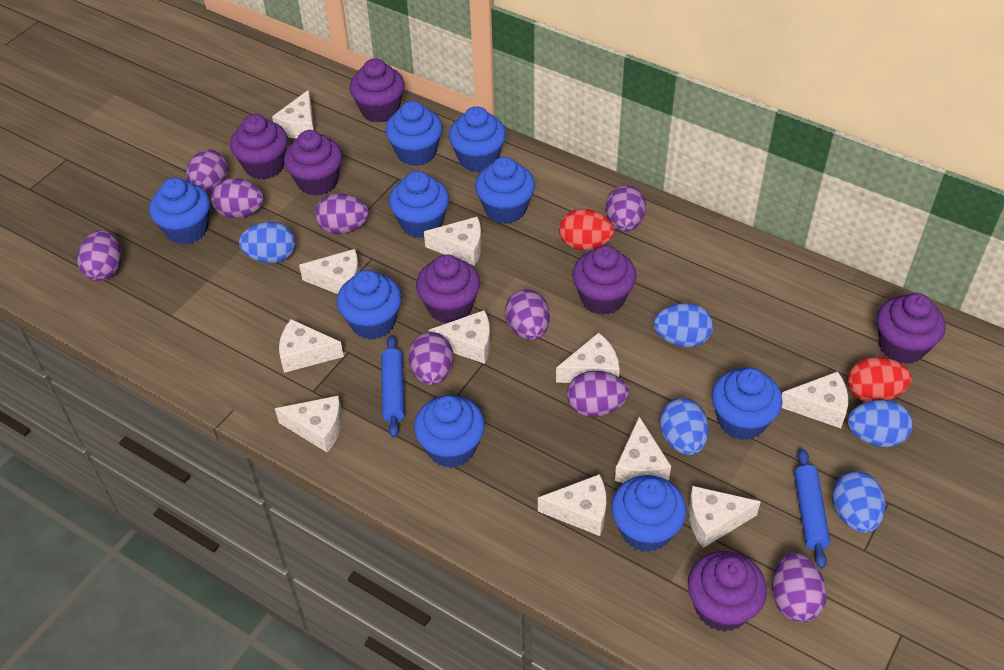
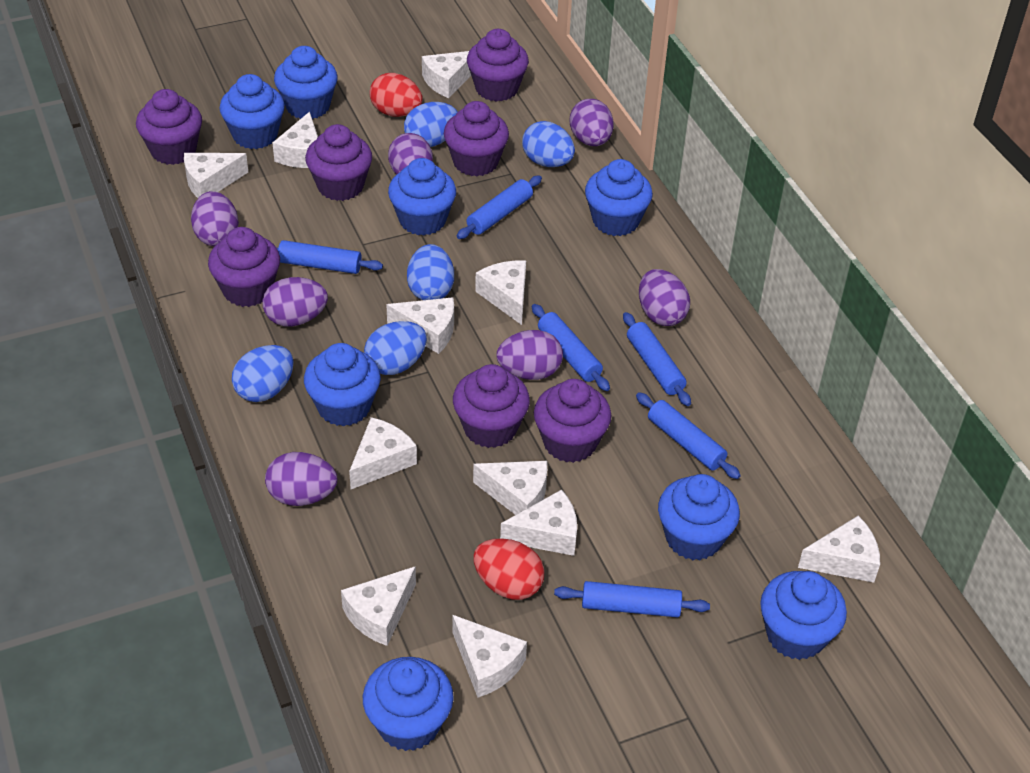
blue cupcake: [149,178,210,245] [337,270,402,340] [385,101,443,166] [389,171,449,238] [414,395,485,468] [448,106,506,172] [475,157,535,224] [611,475,686,552] [712,368,783,440] = 9 -> [219,74,285,149] [274,46,338,119] [304,343,381,426] [363,657,454,751] [388,158,456,235] [585,159,653,236] [658,474,740,560] [760,571,847,660] = 8
blue rolling pin: [381,336,405,438] [794,449,830,569] = 2 -> [277,240,383,274] [457,176,542,239] [532,304,610,391] [554,581,710,617] [623,312,691,406] [636,392,741,479] = 6
purple egg: [77,230,121,281] [186,150,229,194] [211,178,264,218] [315,193,369,234] [408,332,453,385] [505,289,550,340] [567,371,629,417] [605,185,646,232] [772,552,827,622] = 9 -> [191,191,239,246] [262,277,328,327] [265,452,337,506] [388,133,433,175] [497,330,563,380] [570,99,614,146] [639,269,690,326] = 7

